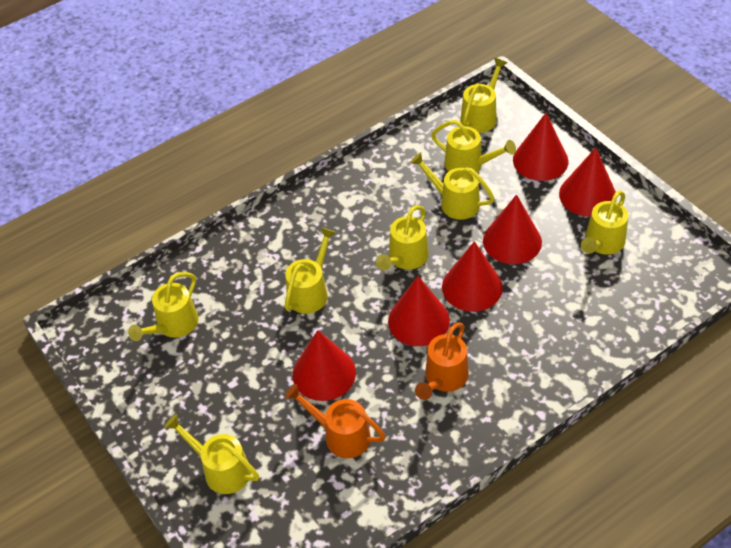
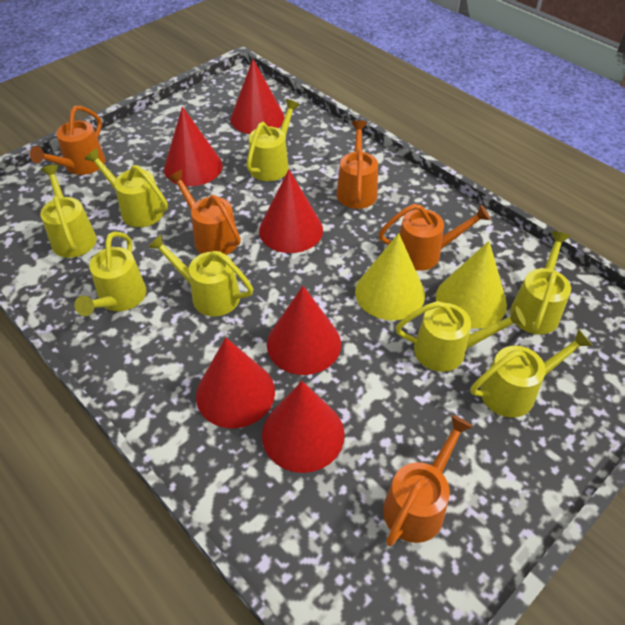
orange watering can: [285,384,386,458] [415,323,469,400] = 2 -> [30,106,105,175] [167,170,241,255] [336,120,378,209] [379,204,491,271] [383,415,473,546] = 5
yellow cone: none = 0 -> [355,233,425,321] [436,241,507,329] = 2

